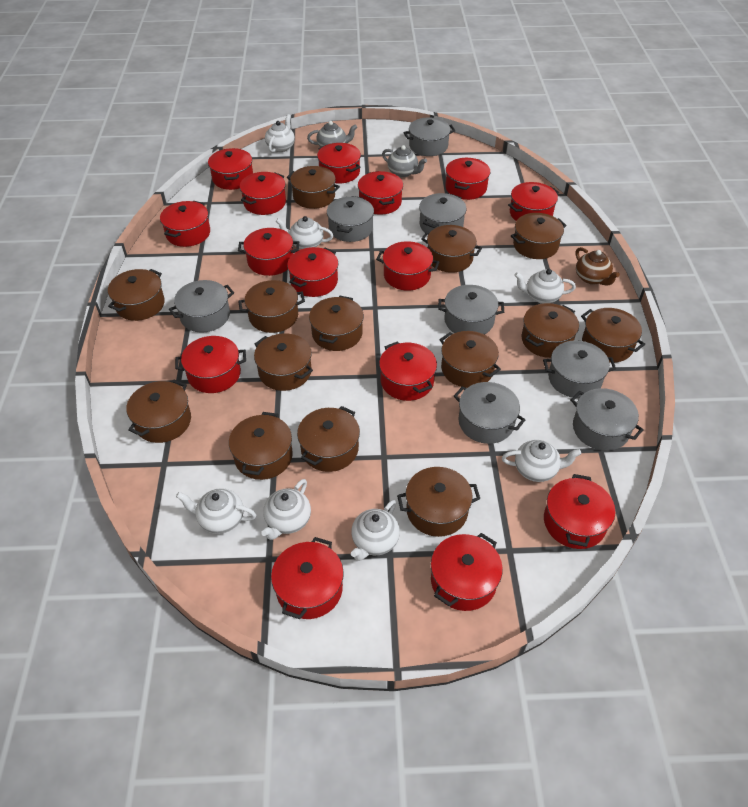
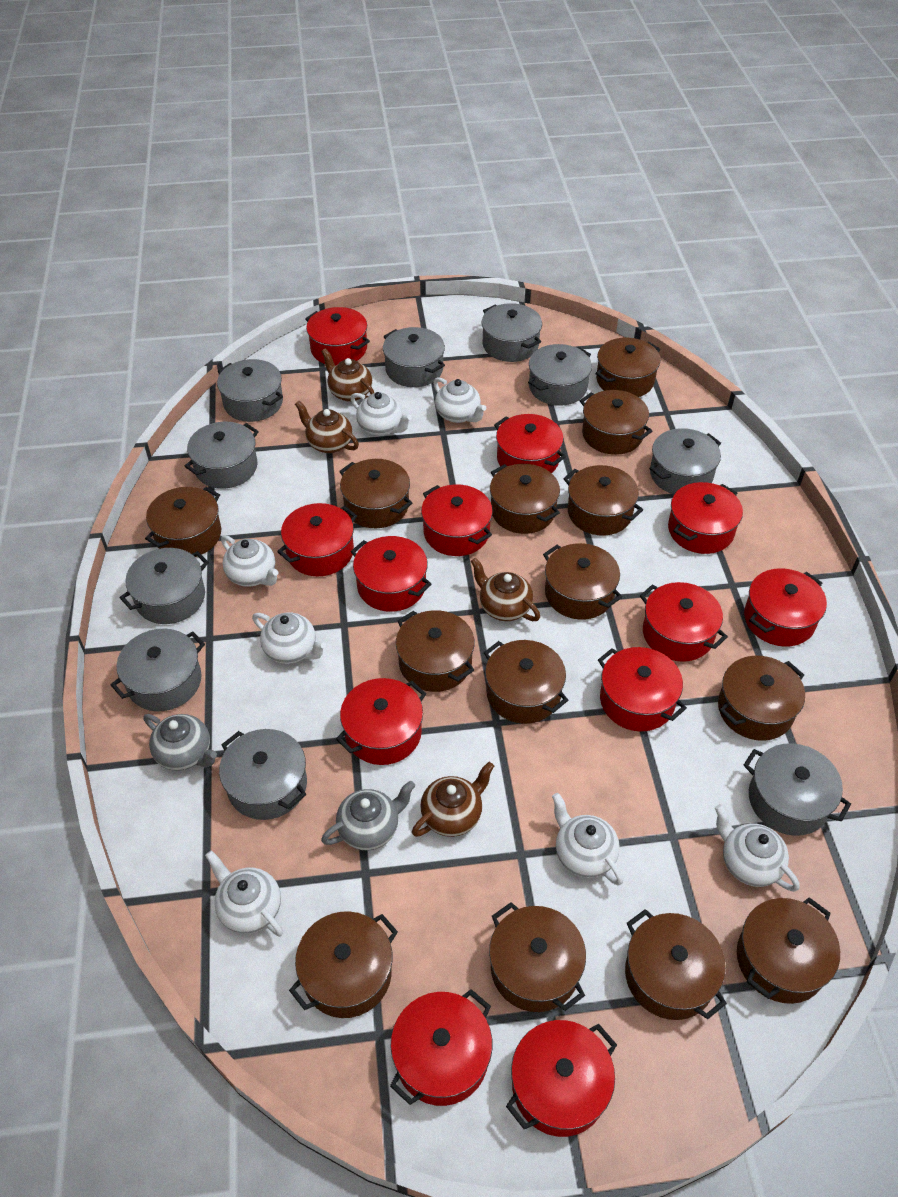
brown teapot: [576,247,620,286] = 1 -> [295,401,359,453] [321,348,374,402] [412,762,494,837] [471,558,540,621] = 4
grey pot: [169,280,234,333] [327,196,374,242] [403,117,455,156] [419,193,466,235] [438,285,504,334] [454,382,525,444] [543,340,616,398] [570,388,644,451] = 8 -> [111,629,205,711] [120,548,209,624] [185,422,259,489] [217,359,283,422] [219,729,307,820] [383,327,445,387] [482,303,542,362] [528,344,592,406] [649,428,721,494] [743,743,851,836] = 10
red pot: [160,201,210,247] [175,336,246,393] [208,148,253,190] [238,228,299,276] [240,172,286,215] [271,537,344,619] [287,247,338,297] [317,143,361,183] [358,171,403,215] [376,241,439,291] [379,341,437,401] [431,533,503,611] [445,158,490,200] [508,182,559,221] [544,474,615,549] = 15 -> [277,503,357,576] [305,307,370,366] [336,678,426,765] [351,536,431,612] [390,989,492,1106] [421,485,493,556] [494,414,566,473] [506,1020,617,1137] [598,647,687,731] [640,582,728,662] [668,482,743,554] [744,568,827,647] = 12

